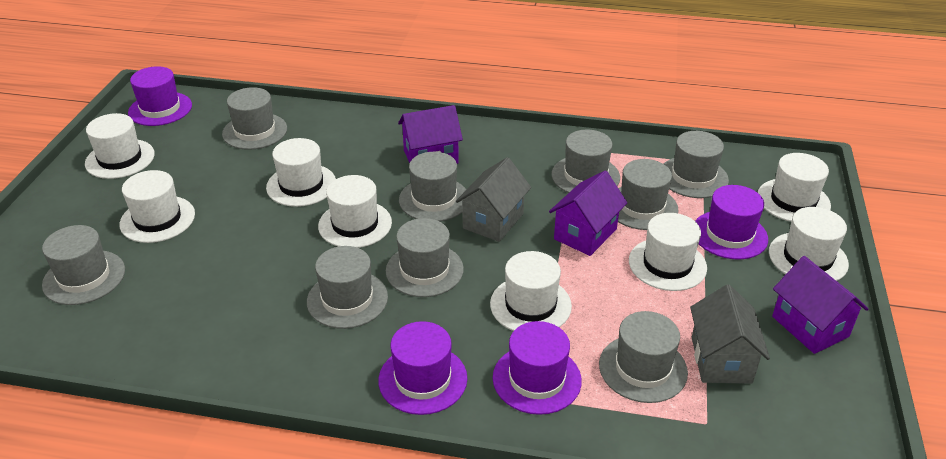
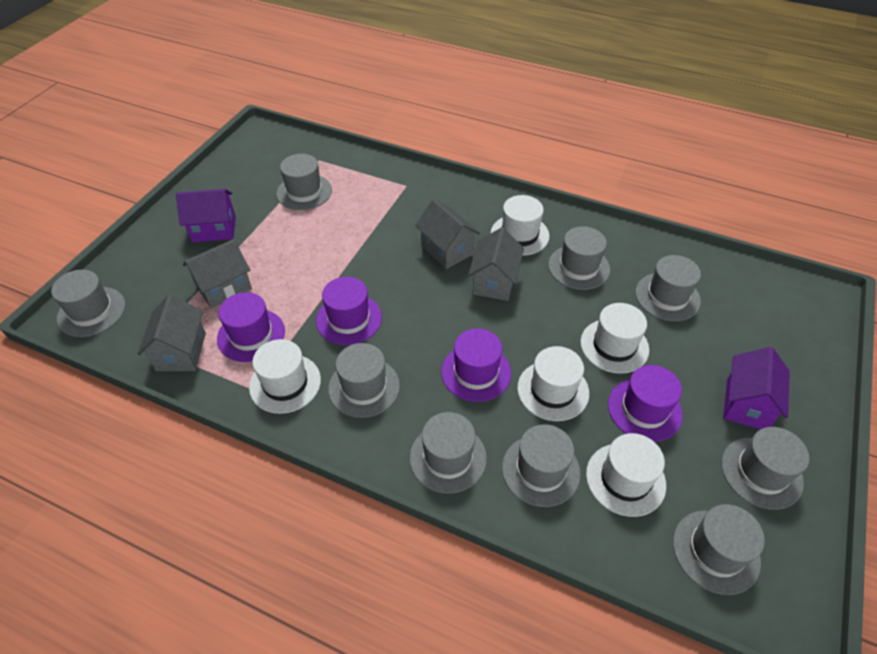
grey house: [456,157,531,242] [690,285,770,384] = 2 -> [138,295,206,371] [183,239,252,309] [415,199,480,269] [468,227,524,301] = 4
purple house: [398,105,463,164] [549,171,627,256] [772,256,868,354] = 3 -> [176,189,236,242] [723,347,790,429] = 2
white hat: [85,113,155,179] [120,170,195,243] [266,138,336,207] [318,175,392,248] [490,251,572,331] [629,213,707,291] [758,153,831,222] [769,207,849,281] = 8 -> [249,339,321,414] [491,195,549,256] [517,346,589,421] [580,303,649,374] [586,433,666,517] = 5

